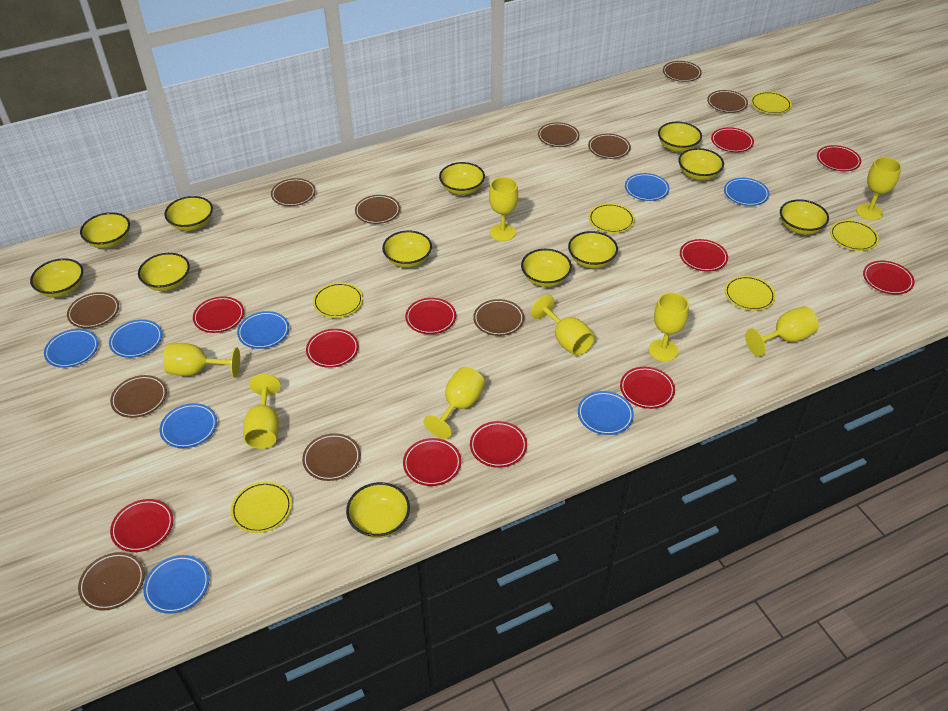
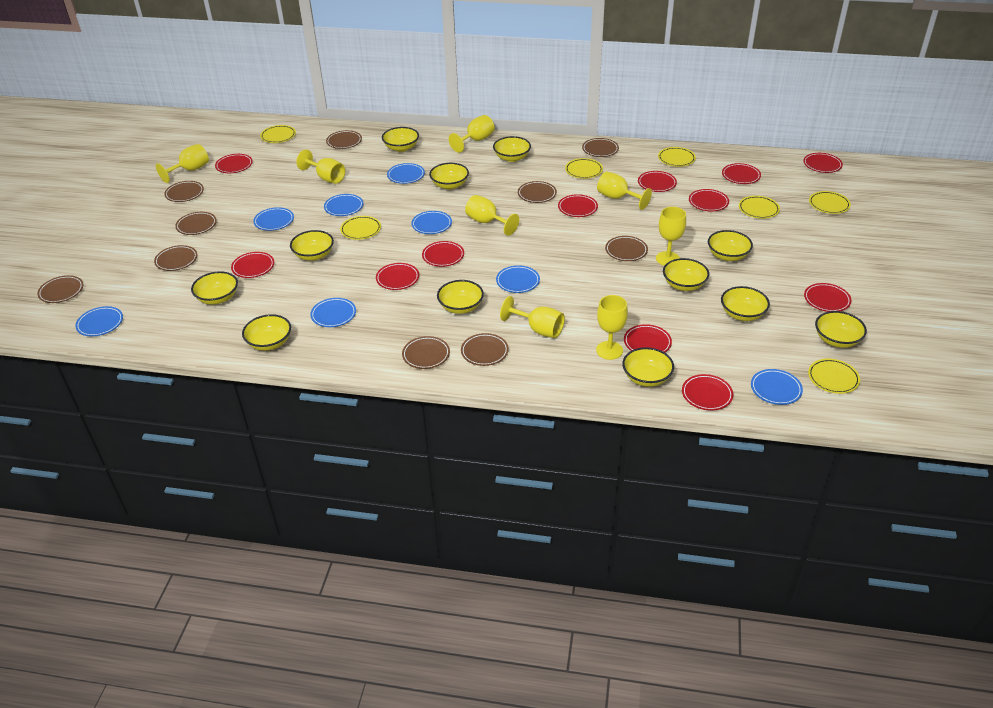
brown plate: [67,292,119,328] [78,552,145,611] [110,375,167,418] [271,178,316,206] [302,433,361,481] [355,195,400,224] [473,299,524,336] [538,122,579,147] [588,133,631,159] [663,61,702,82] [707,90,748,113] = 11 -> [37,275,84,303] [154,245,197,271] [164,181,204,202] [175,212,217,235] [326,130,362,149] [402,336,450,369] [461,333,509,366] [518,181,557,203] [582,138,619,157] [605,236,648,261] = 10
red plate: [110,499,173,552] [193,296,244,333] [306,329,359,368] [403,438,461,486] [405,298,456,334] [470,421,527,468] [620,367,675,409] [680,239,728,272] [711,127,754,152] [817,145,861,171] [863,261,915,295] = 11 -> [215,154,253,173] [231,252,274,278] [376,263,419,290] [422,241,464,267] [558,194,598,217] [624,324,672,352] [638,171,677,192] [682,374,733,411] [689,189,729,211] [722,163,761,184] [803,153,843,173] [804,283,852,312] = 12
yellow plate: [231,481,292,533] [313,282,363,318] [589,203,635,233] [725,276,776,311] [751,91,792,114] [830,220,879,251] = 6 -> [260,125,296,143] [340,216,381,240] [565,158,603,179] [658,147,696,167] [739,196,780,219] [808,359,860,394] [809,191,851,214] = 7

